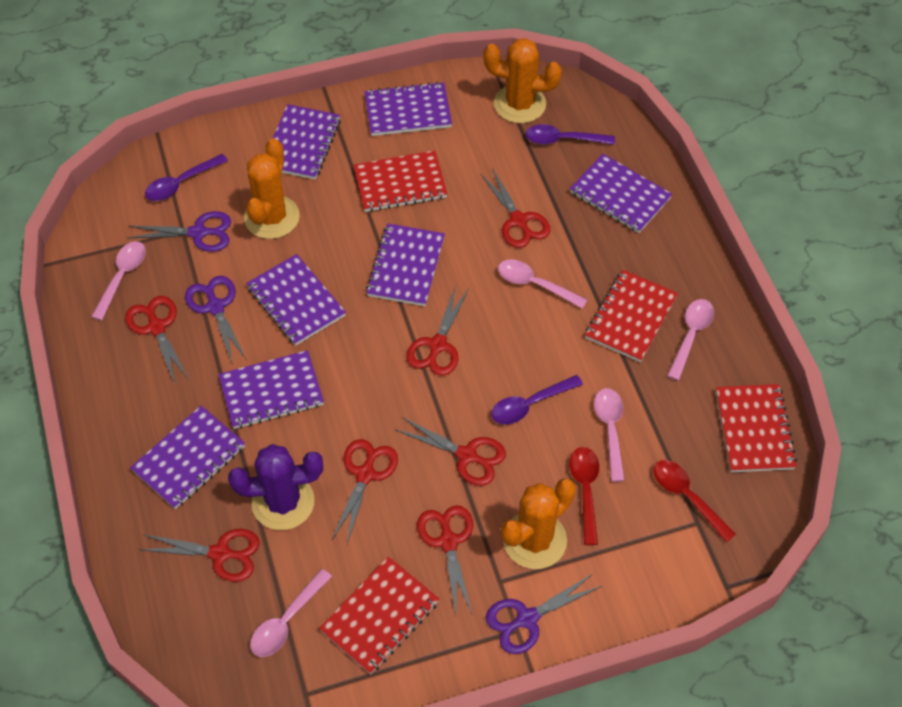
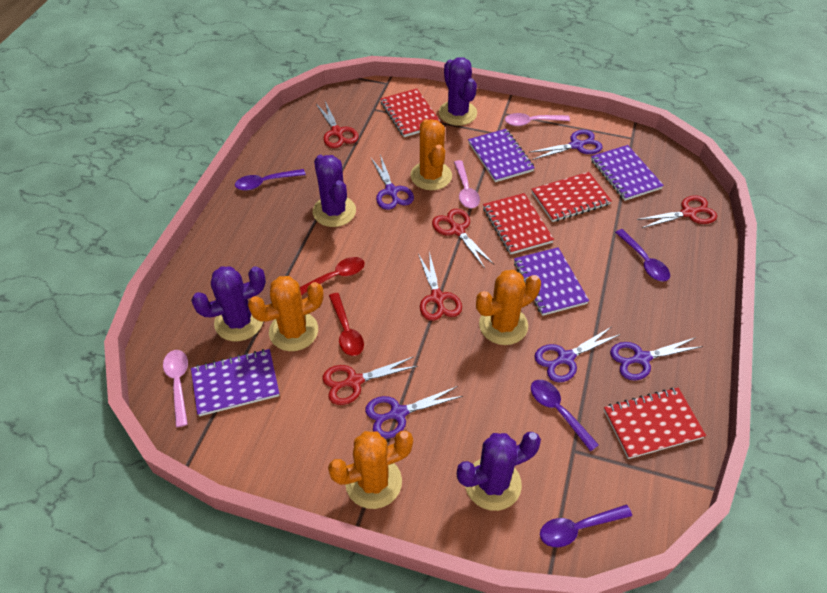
orange cactus: [244,138,300,239] [483,38,562,123] [501,478,576,569] = 3 -> [248,276,324,351] [328,431,413,509] [410,119,452,190] [476,270,541,345] = 4
pink spoon: [91,241,146,321] [250,569,332,657] [498,259,587,309] [594,388,625,482] [667,299,714,381] = 5 -> [163,350,188,427] [454,160,480,208] [505,113,570,126] = 3
purple cactus: [228,444,323,530] = 1 -> [191,266,266,341] [313,155,356,227] [439,57,477,125] [457,432,541,511] = 4
purple notebook: [130,406,245,509] [218,350,324,429] [246,254,346,346] [272,104,341,180] [364,82,452,136] [366,224,445,306] [570,154,672,233] = 7 -> [191,349,280,416] [468,129,535,182] [514,247,589,316] [591,145,664,201] = 4
purple scissors: [128,211,231,252] [185,276,247,365] [486,573,602,654] = 3 -> [365,386,463,439] [371,154,414,210] [528,130,603,160] [534,327,620,382] [610,337,703,380] = 5
purple spoon: [145,154,228,201] [491,375,583,424] [525,124,615,145] = 3 -> [235,169,306,191] [531,380,599,451] [540,505,632,547] [615,229,670,282] = 4
red scissors: [125,296,189,384] [139,529,260,582] [332,439,398,544] [396,417,506,486] [406,285,469,376] [417,505,473,614] [480,168,551,248] = 7 -> [316,101,359,148] [322,356,418,405] [418,251,462,321] [432,209,494,268] [637,195,717,228] = 5

